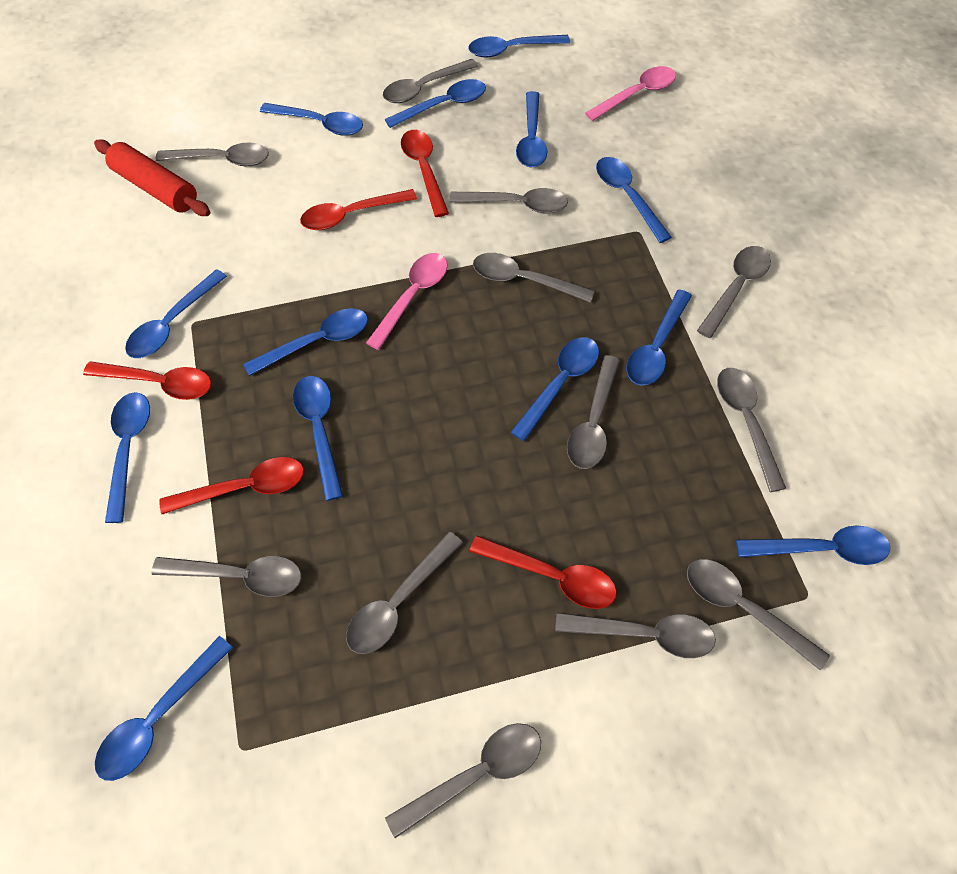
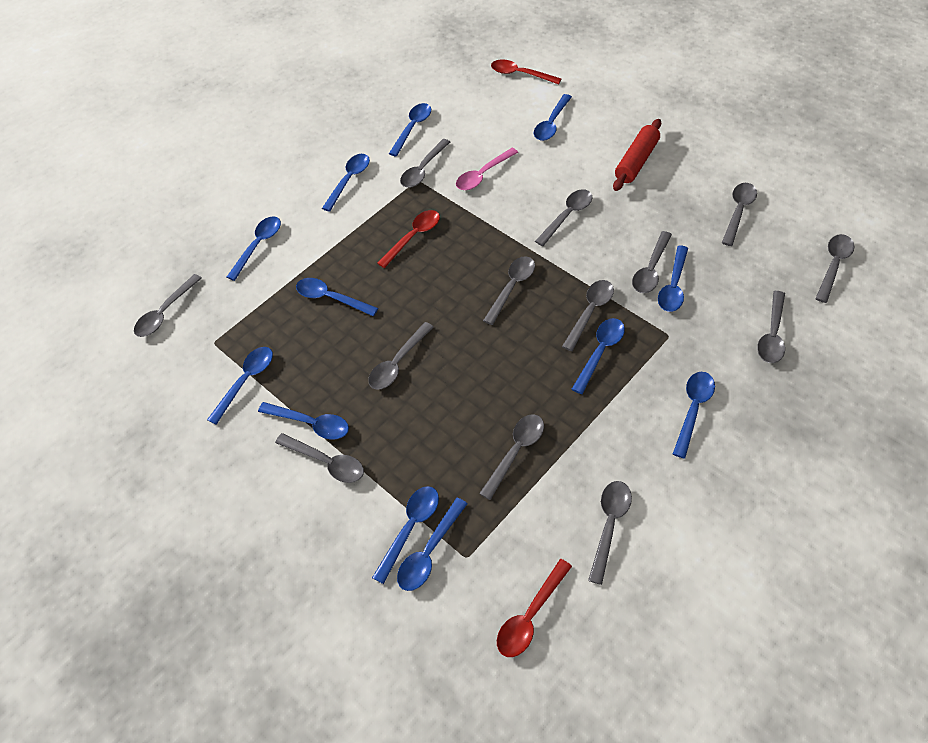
blue spoon: [95,636,233,781] [105,392,150,523] [125,269,227,358] [244,308,368,376] [260,103,363,136] [293,376,343,501] [385,79,486,128] [468,35,570,58] [510,337,599,441] [516,91,547,167] [596,157,672,243] [626,289,692,386] [736,525,890,565] = 13 -> [207,347,273,425] [227,216,281,281] [258,402,349,439] [296,278,378,316] [322,154,370,212] [372,486,439,584] [389,103,431,157] [397,498,467,591] [534,94,572,141] [572,318,625,394] [658,245,688,312] [673,372,715,458] = 12
grey spoon: [151,556,301,597] [156,142,269,166] [346,532,463,654] [383,59,478,103] [385,723,541,838] [450,188,568,213] [473,253,595,303] [555,612,716,658] [567,355,620,469] [687,559,830,670] [697,246,771,338] [717,368,786,492] = 12 -> [134,274,202,337] [275,433,364,483] [368,322,433,390] [400,139,450,188] [479,414,544,500] [483,256,535,325] [535,189,592,246] [562,280,614,351] [588,481,632,585] [632,231,672,293] [722,183,757,246] [757,291,785,363] [815,234,854,303] = 13
pink spoon: [366,253,448,350] [585,66,676,121] = 2 -> [456,148,518,190] = 1
red spoon: [83,361,212,400] [159,457,304,514] [300,189,417,230] [401,130,449,217] [469,535,617,609] = 5 -> [377,210,440,268] [491,59,561,85] [497,559,572,657] = 3

